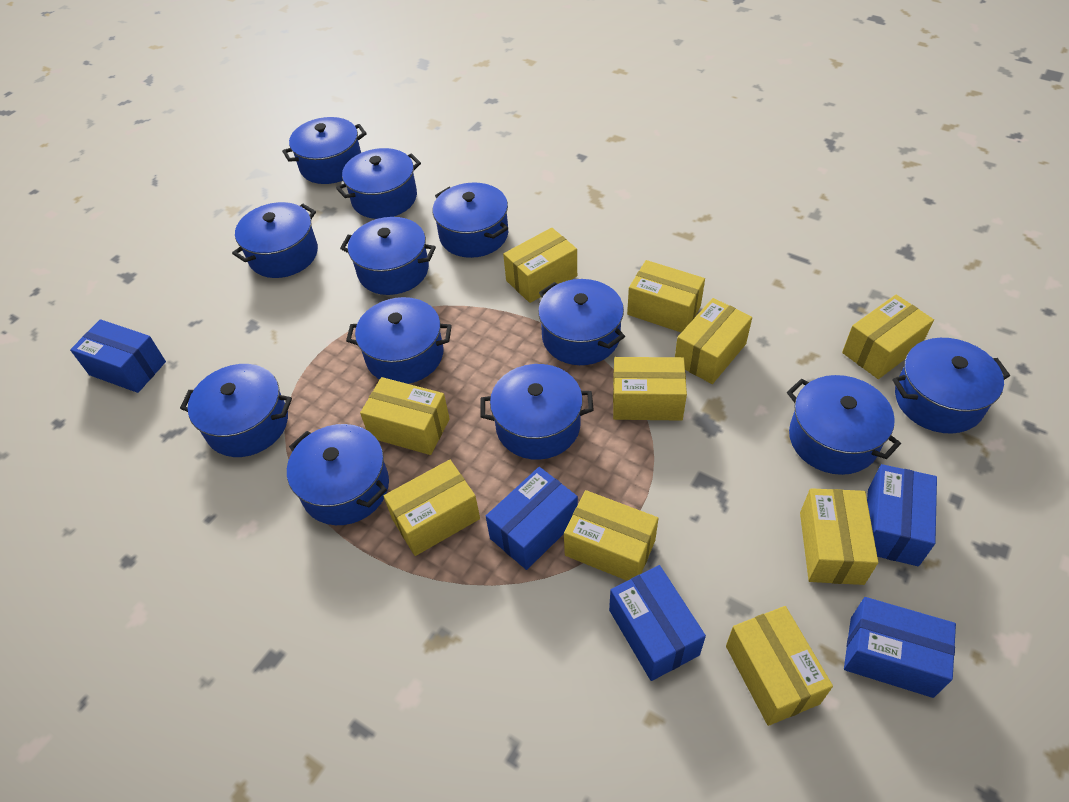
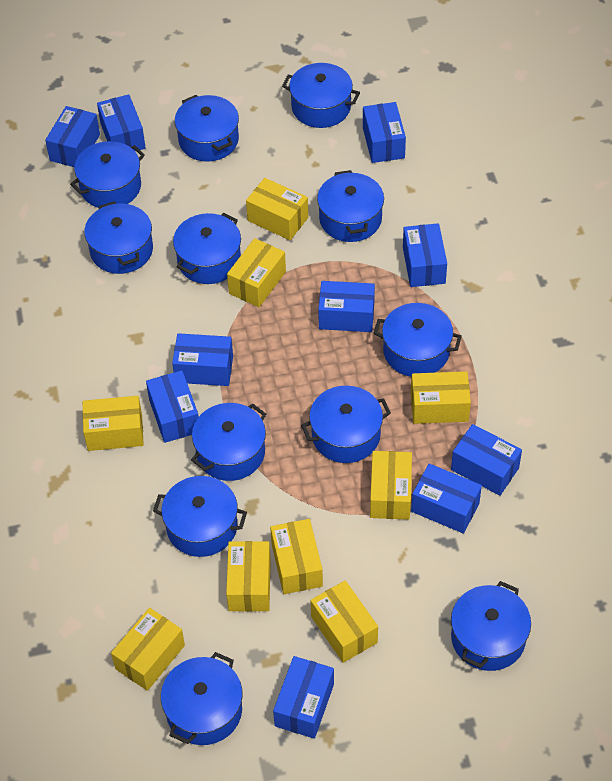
blue box: [70,319,166,393] [486,467,578,570] [609,565,706,681] [844,597,956,698] [867,464,937,566] = 5 -> [45,106,100,167] [97,94,146,151] [146,370,199,443] [172,333,233,386] [273,656,334,739] [318,281,375,332] [363,102,406,163] [403,223,447,287] [411,464,482,534] [451,424,522,496] = 10
yellow box: [360,377,450,455] [384,460,480,556] [503,228,577,303] [564,490,658,581] [613,357,687,421] [627,260,705,332] [675,298,752,384] [726,606,833,726] [800,488,878,585] [842,295,934,379] = 10 -> [83,396,144,451] [111,608,185,691] [226,541,271,612] [227,238,286,307] [246,178,308,240] [270,519,323,594] [311,580,378,663] [370,451,412,520] [411,371,471,424] = 9

